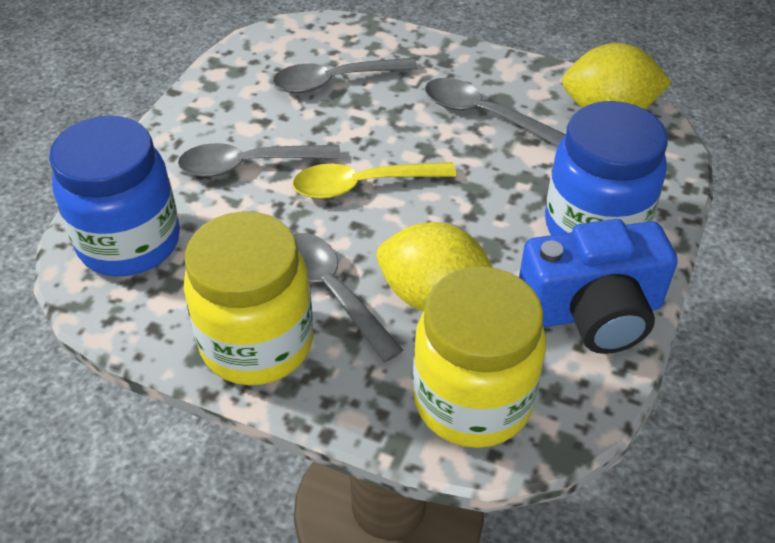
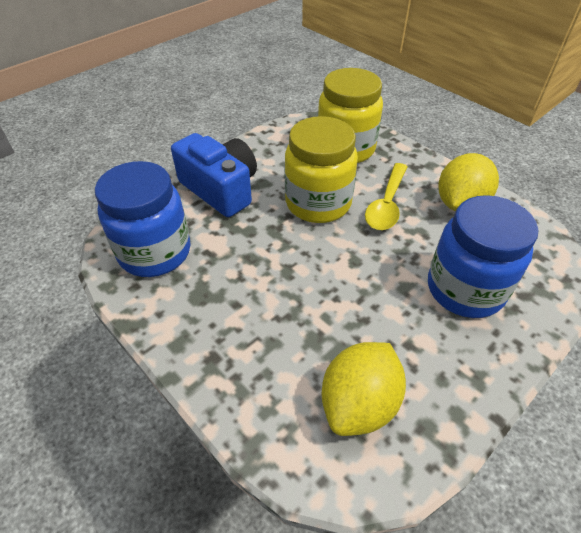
grey spoon: [178,143,341,177] [273,58,418,93] [293,233,403,362] [425,78,565,146] = 4 -> none = 0

